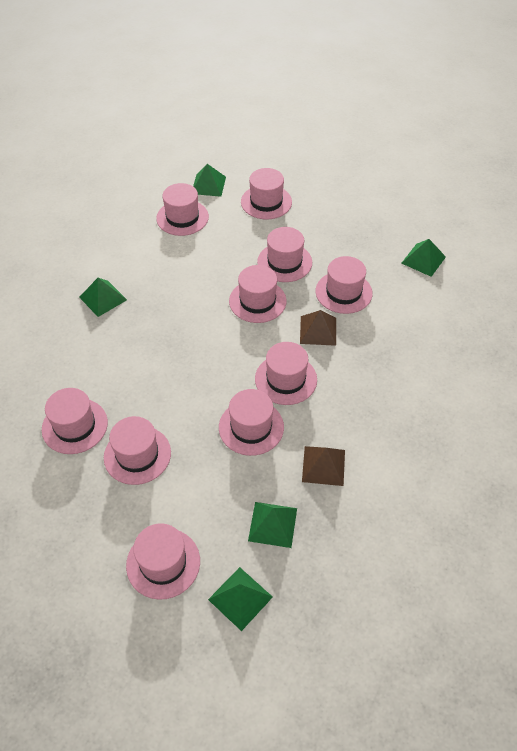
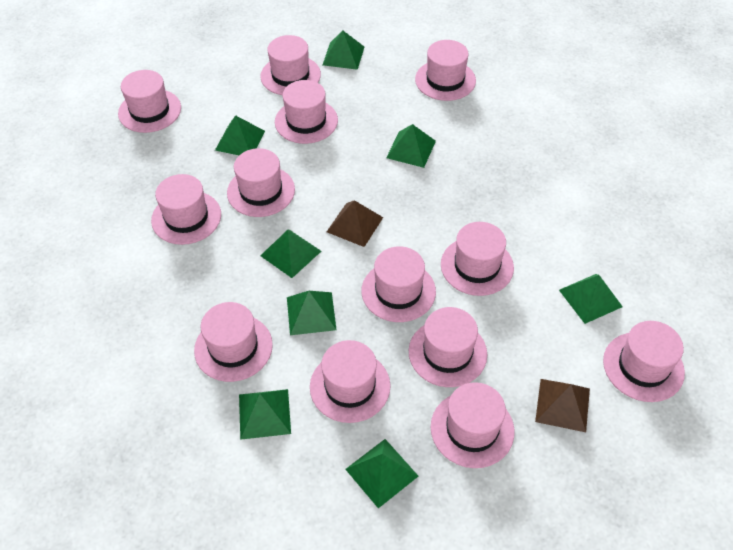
green pyramid: [79,278,127,317] [193,164,226,197] [208,567,273,631] [248,502,297,548] [402,239,446,277] = 5 -> [215,115,265,155] [239,389,291,440] [260,230,321,278] [287,291,337,335] [323,30,364,70] [345,439,418,508] [386,124,436,168] [559,274,623,324] = 8
pink hat: [42,388,108,454] [104,416,171,485] [126,523,200,600] [156,183,209,236] [219,389,284,456] [229,265,286,323] [241,168,292,219] [255,342,317,405] [257,227,312,282] [315,256,373,314] = 10 -> [118,70,181,133] [151,174,221,245] [194,302,273,382] [227,148,295,217] [260,35,321,95] [275,80,338,144] [310,340,391,423] [361,246,436,322] [409,307,487,387] [415,40,476,101] [430,382,515,468] [441,222,514,296] [603,321,685,402] = 13

